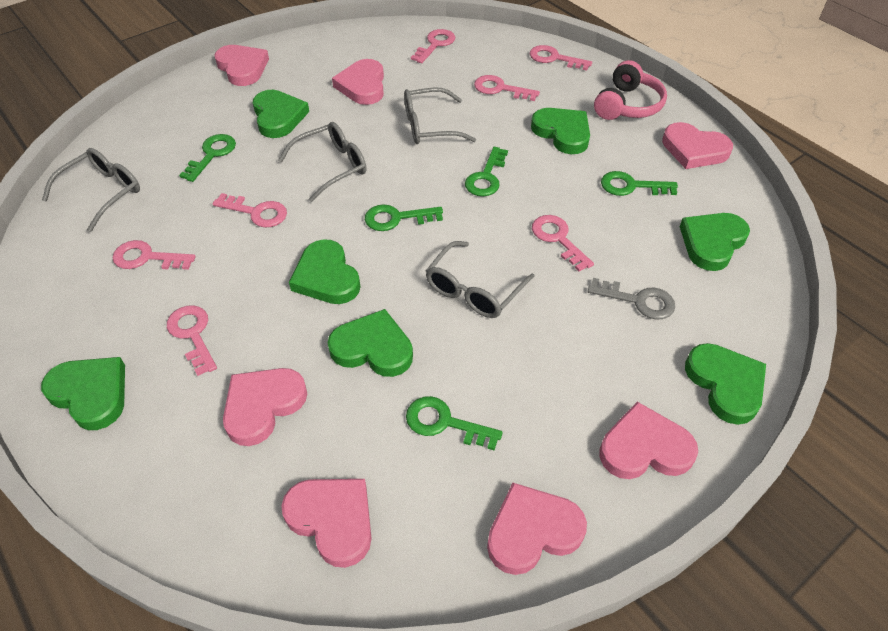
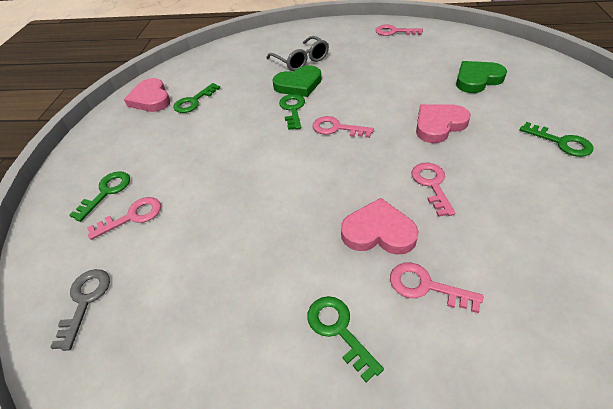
green heart: [41,357,125,430] [253,90,309,138] [289,239,361,304] [328,309,413,377] [531,108,590,154] [680,213,750,271] [685,343,766,425] = 7 -> [272,65,322,97] [456,61,507,93] = 2
grey glasses: [42,148,140,232] [278,122,367,202] [404,88,476,144] [426,241,535,318] = 4 -> [266,36,329,71] = 1
pink headphones: [594,60,667,120] = 1 -> none = 0
pink heart: [214,45,269,86] [223,368,307,446] [281,479,372,568] [332,59,384,105] [487,483,587,575] [600,402,698,479] [662,122,733,169] = 7 -> [124,78,170,112] [341,198,419,255] [416,104,471,143] = 3
pink key: [113,240,196,270] [167,305,217,376] [212,193,287,228] [411,29,455,63] [474,75,540,101] [530,45,592,71] [532,215,594,272] = 7 -> [87,197,161,240] [312,116,374,138] [376,25,423,36] [390,262,483,313] [411,163,455,217] = 5

